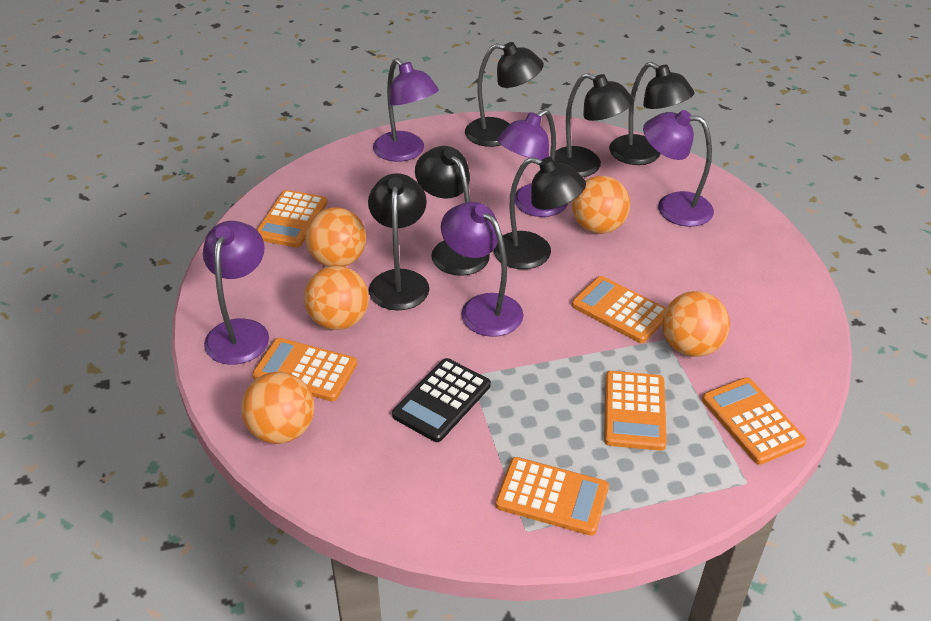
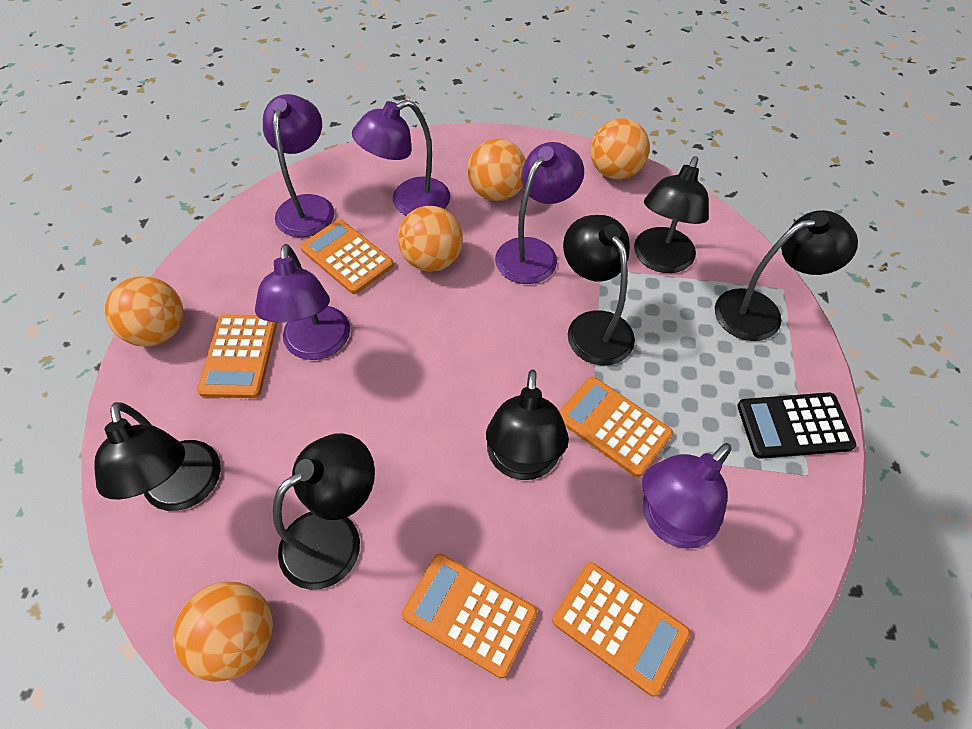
orange calculator: [252,338,357,401] [257,190,327,248] [495,457,609,536] [572,276,666,343] [604,371,667,451] [702,377,806,465] = 6 -> [197,315,277,398] [300,219,394,294] [402,554,537,678] [552,562,691,697] [559,377,673,477] = 5

